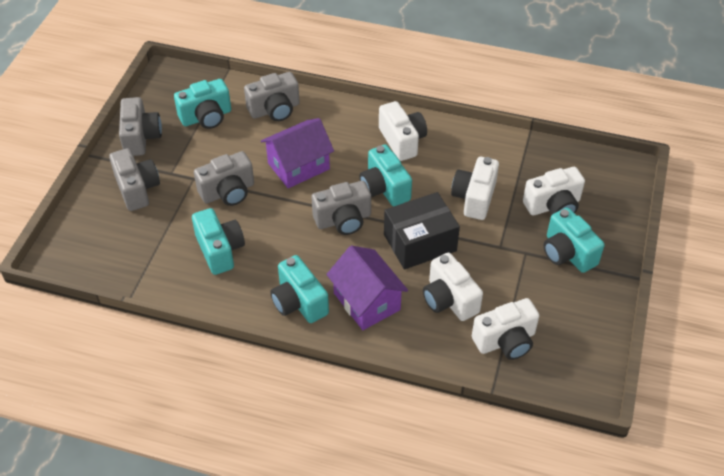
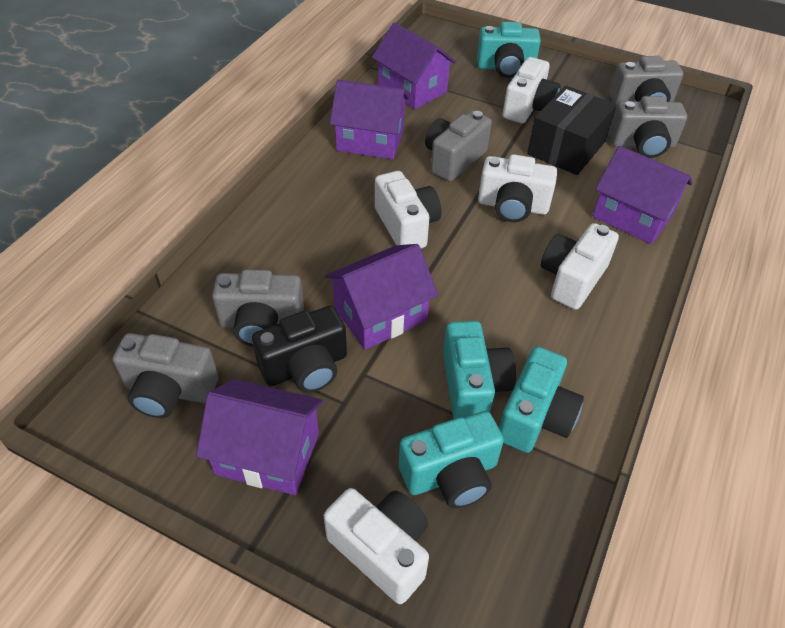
black camera: none = 0 -> [252,306,347,393] = 1
purple house: [261,118,334,188] [326,246,408,330] = 2 -> [196,379,324,495] [325,244,438,350] [330,80,410,159] [372,22,456,109] [592,146,693,244] = 5
turquoise camera: [174,79,231,129] [192,208,245,275] [270,255,329,323] [360,144,412,206] [544,207,605,273] = 5 -> [399,411,504,508] [443,321,516,419] [477,22,541,78] [499,346,584,453] = 4

